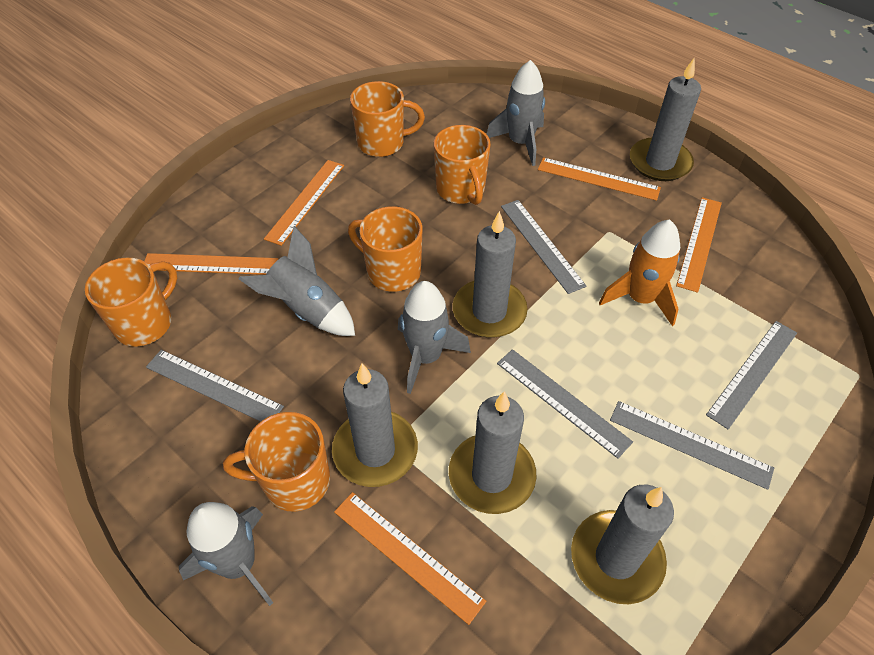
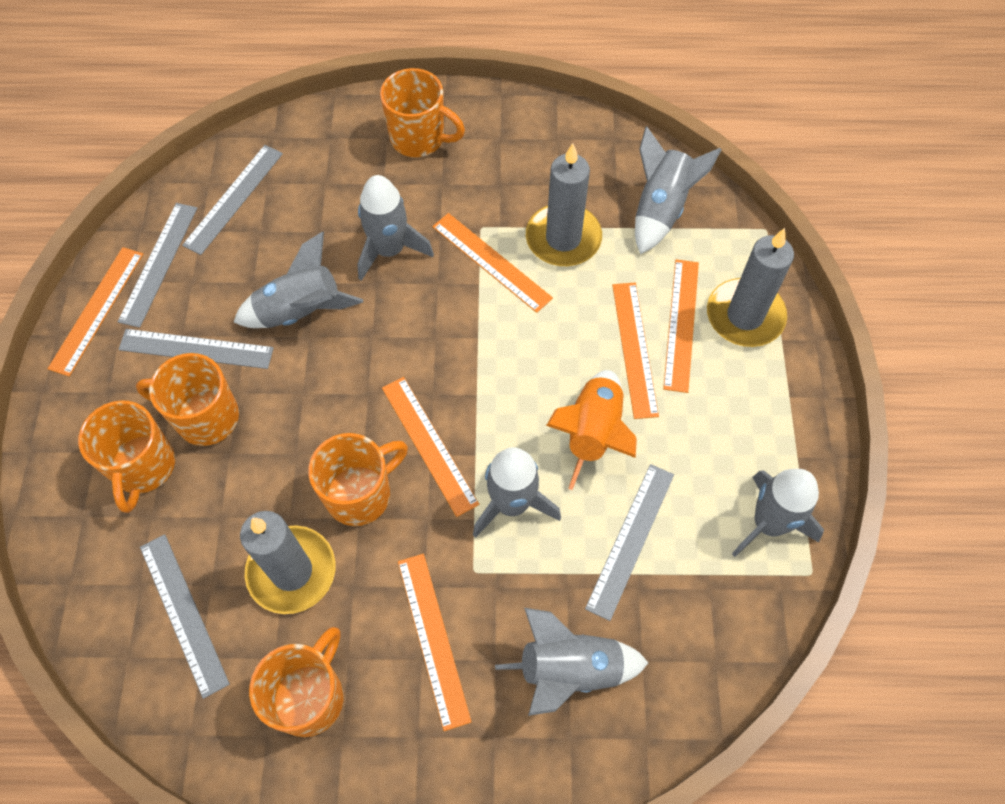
grey candle: [332,364,418,487] [449,391,536,514] [453,211,528,338] [571,485,674,604] [630,58,701,181] = 5 -> [240,511,335,614] [526,143,602,266] [707,228,794,347] = 3
grey rocket: [179,502,273,606] [239,226,355,336] [398,281,471,394] [487,60,545,166] = 4 -> [234,232,363,328] [357,175,434,281] [473,447,561,538] [495,608,648,716] [635,126,722,254] [732,469,824,557] = 6
orange ruler: [144,253,278,275] [264,160,344,246] [334,492,486,625] [538,157,661,201] [676,197,722,293] = 5 -> [48,247,143,376] [382,377,479,517] [398,554,472,731] [432,213,553,313] [612,283,659,419] [663,259,699,393] = 6

